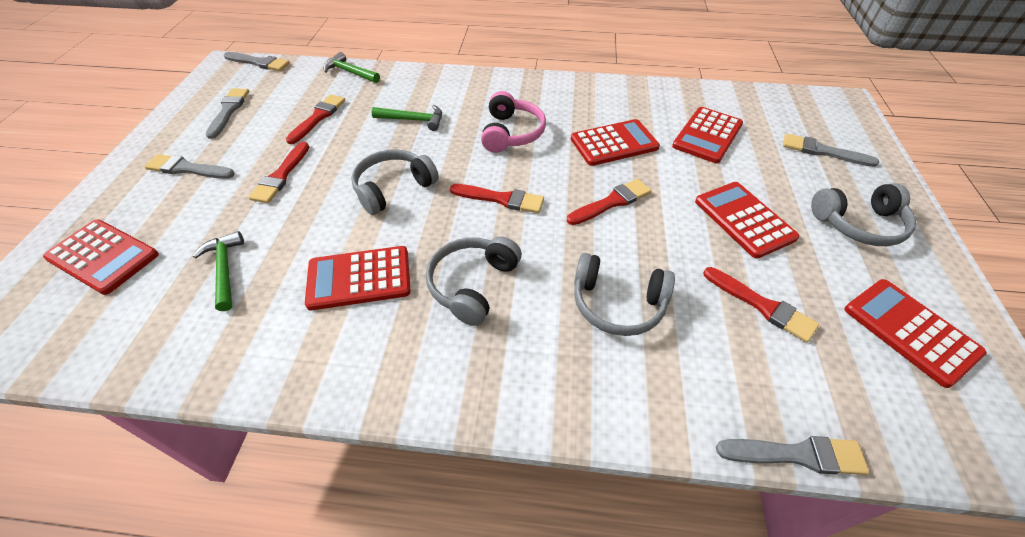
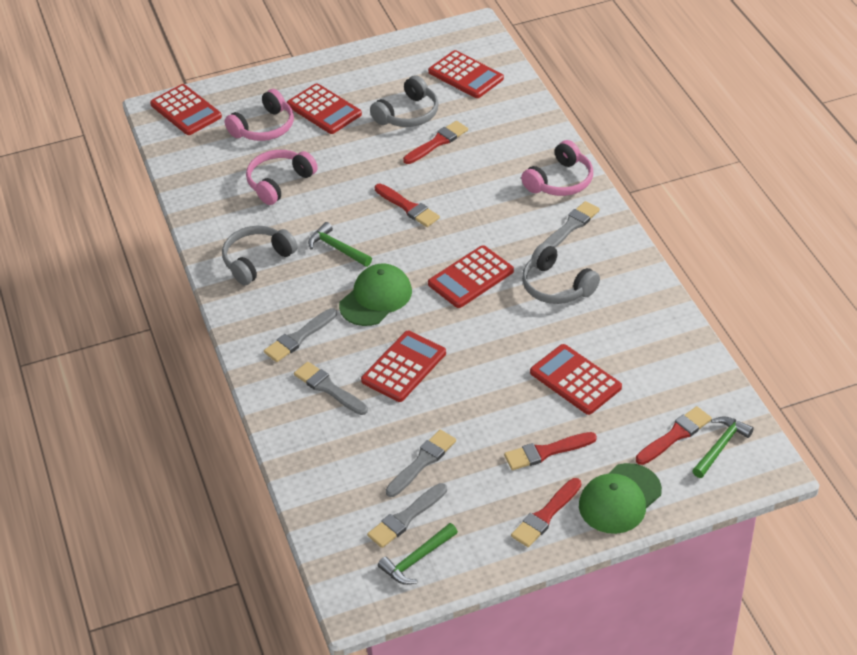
green cap: none = 0 -> [339,264,412,326] [579,463,662,534] = 2
grey headphones: [351,149,439,215] [426,236,522,326] [574,253,675,336] [811,183,916,246] = 4 -> [222,226,297,285] [370,75,439,127] [522,243,600,304] = 3
pink headphones: [481,91,546,153] = 1 -> [224,89,294,141] [246,150,318,205] [521,140,593,196] = 3

